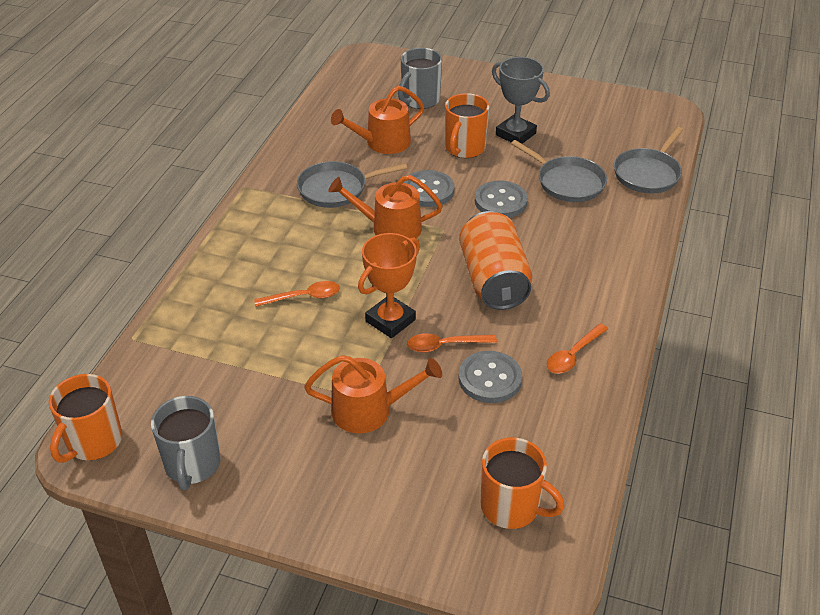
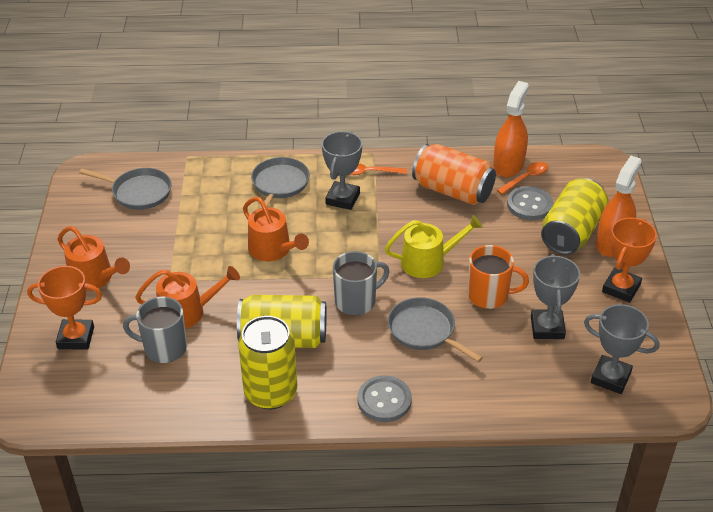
grey button: [404,170,454,207] [458,351,522,403] [475,180,528,218] = 3 -> [358,376,412,422] [507,186,553,220] = 2
grey trophy: [492,57,550,144] = 1 -> [322,131,362,210] [531,254,580,339] [584,304,659,394] = 3
orange mug: [49,374,122,463] [445,93,489,158] [481,437,564,529] = 3 -> [468,245,529,309] = 1
orange spoon: [254,281,340,307] [407,334,497,352] [547,323,608,374] = 3 -> [349,163,407,175] [497,162,548,194] = 2
orange spray bottle: none = 0 -> [493,81,529,177] [596,156,642,257] = 2
orange trophy: [358,233,420,338] = 1 -> [27,266,102,350] [602,218,657,303] = 2
yellow can: none = 0 -> [237,295,327,348] [238,316,297,409] [541,178,609,255] = 3
yellow watering can: none = 0 -> [385,215,483,278] = 1

